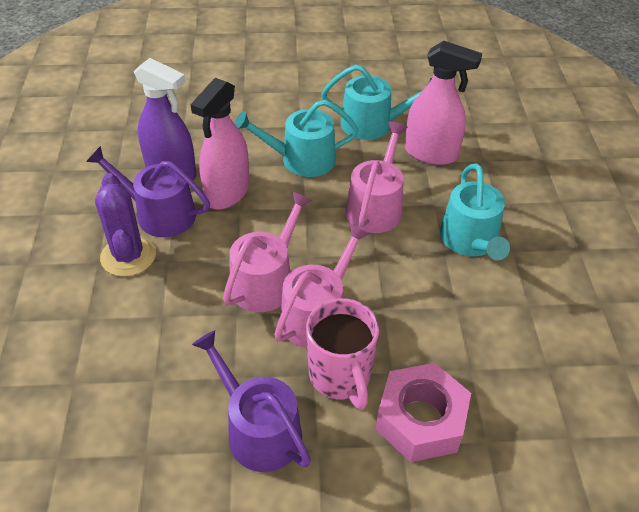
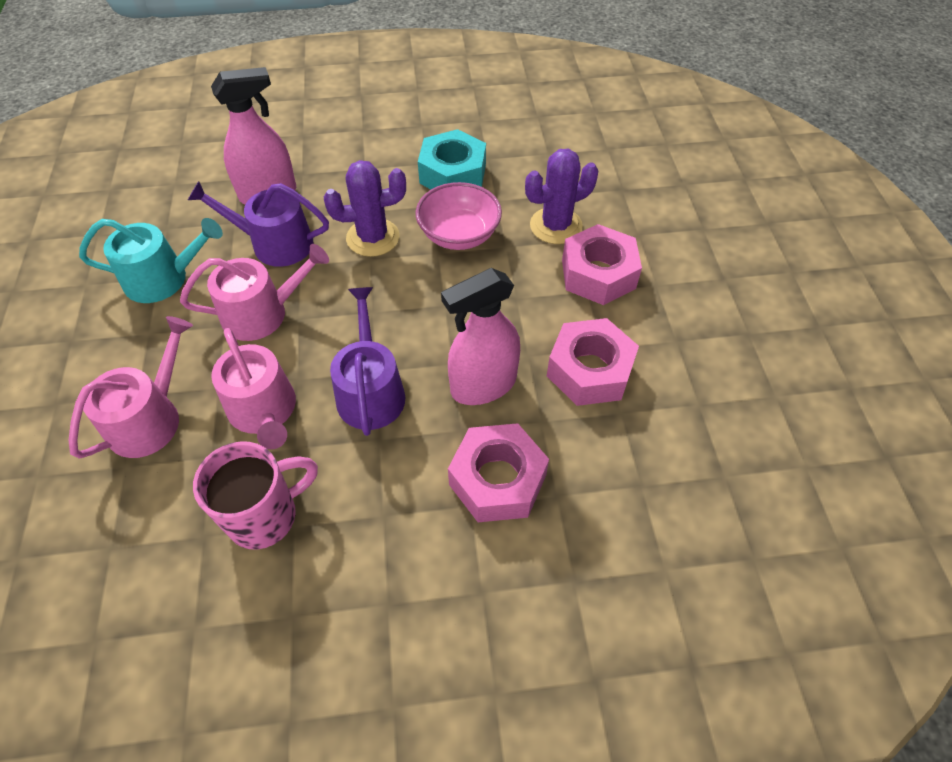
pink bowl: none = 0 -> [415,182,502,250] = 1
pink nut: [375,363,471,462] = 1 -> [448,423,549,522] [547,318,639,406] [562,224,642,305] = 3
purple cactus: [95,173,156,277] = 1 -> [324,160,406,257] [525,149,598,244] = 2
purple spray bottle: [134,58,196,181] = 1 -> none = 0
turquoise nut: none = 0 -> [418,129,486,189] = 1
turquoise watering can: [234,100,358,177] [321,65,432,140] [440,163,510,260] = 3 -> [79,218,223,303] = 1

